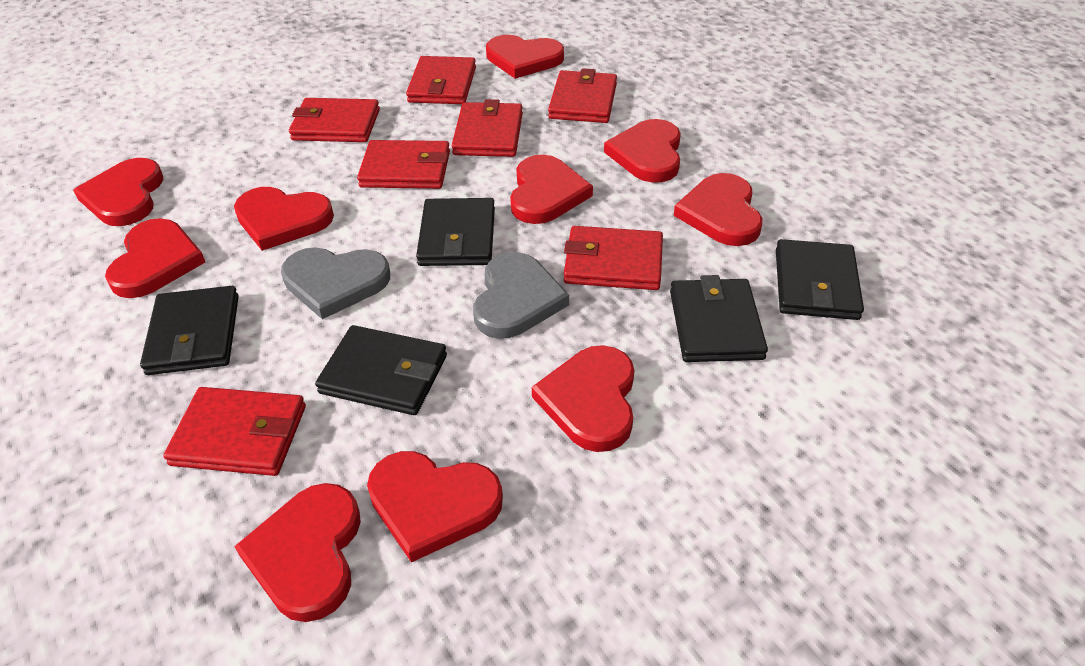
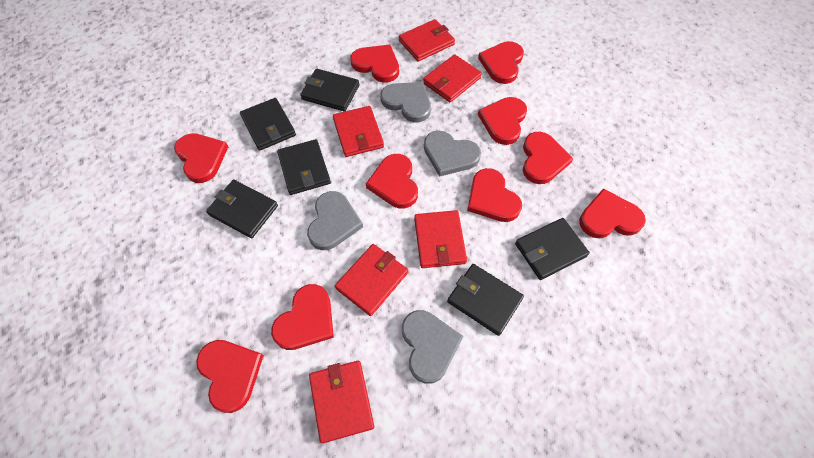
black wallet: [140,286,239,375] [315,325,447,415] [416,198,495,266] [670,275,768,362] [776,239,864,320] = 5 -> [206,180,278,238] [240,98,296,151] [277,139,331,195] [300,69,360,112] [447,264,524,336] [515,218,590,280] = 6
grey heart: [281,247,390,319] [473,252,569,339] = 2 -> [307,191,363,250] [380,82,431,122] [402,310,463,384] [424,131,481,177] = 4
red wallet: [163,387,306,476] [289,98,380,142] [357,140,450,189] [406,56,476,104] [452,99,523,157] [548,68,617,123] [564,226,663,290] = 7 -> [309,361,374,443] [333,106,384,157] [335,244,408,316] [399,19,455,62] [414,210,467,268] [423,54,482,103] = 6

